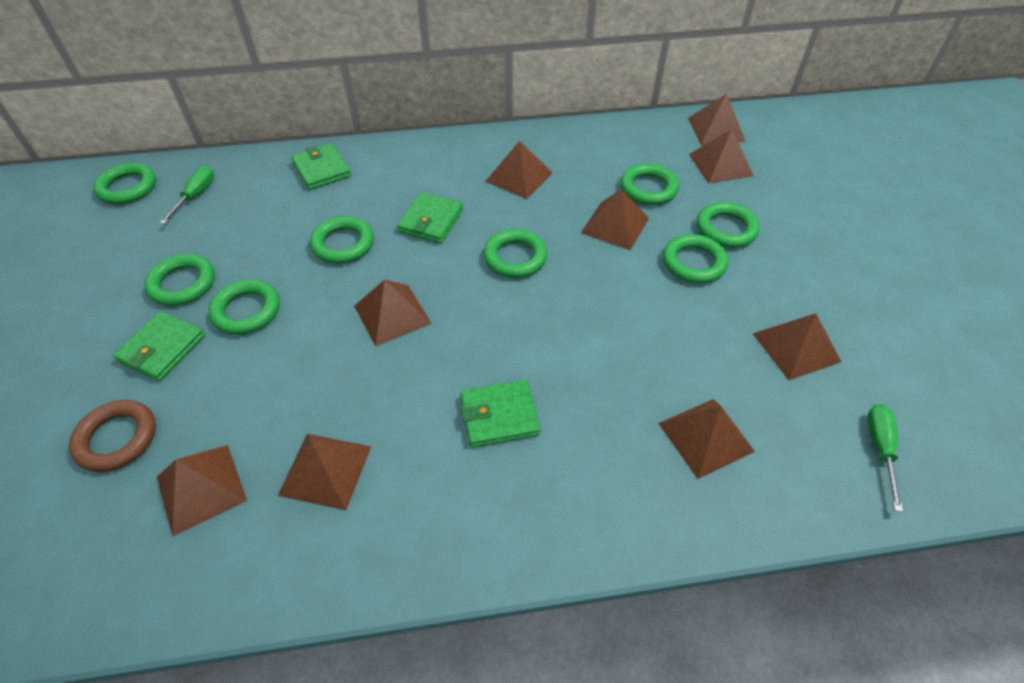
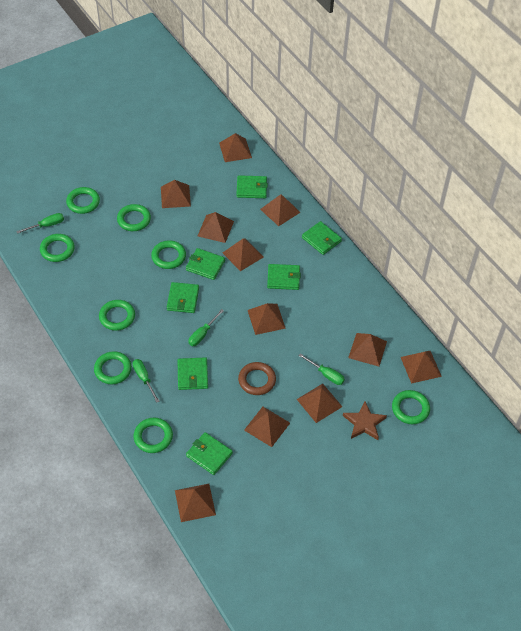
brown pyramid: [157,445,247,537] [278,434,371,510] [354,280,432,346] [485,141,553,199] [581,189,649,250] [658,399,755,479] [688,94,746,145] [689,129,754,184] [753,313,841,380] = 9 -> [161,180,191,208] [175,484,216,522] [198,212,234,243] [219,133,252,162] [222,238,264,271] [244,407,290,447] [248,303,286,335] [260,194,301,226] [297,384,342,423] [348,333,387,367] [401,351,442,384] = 11
brown star: none = 0 -> [343,401,387,440] = 1
green screwdriver: [160,166,214,224] [868,404,903,512] = 2 -> [16,213,64,234] [133,359,160,403] [188,309,224,346] [298,353,345,385] = 4
green wallet: [113,311,205,381] [291,143,351,190] [397,192,463,243] [460,380,540,447] = 4 -> [167,282,199,313] [178,357,208,390] [186,248,225,280] [186,432,233,475] [237,175,268,198] [267,264,301,290] [302,221,342,255] = 7

